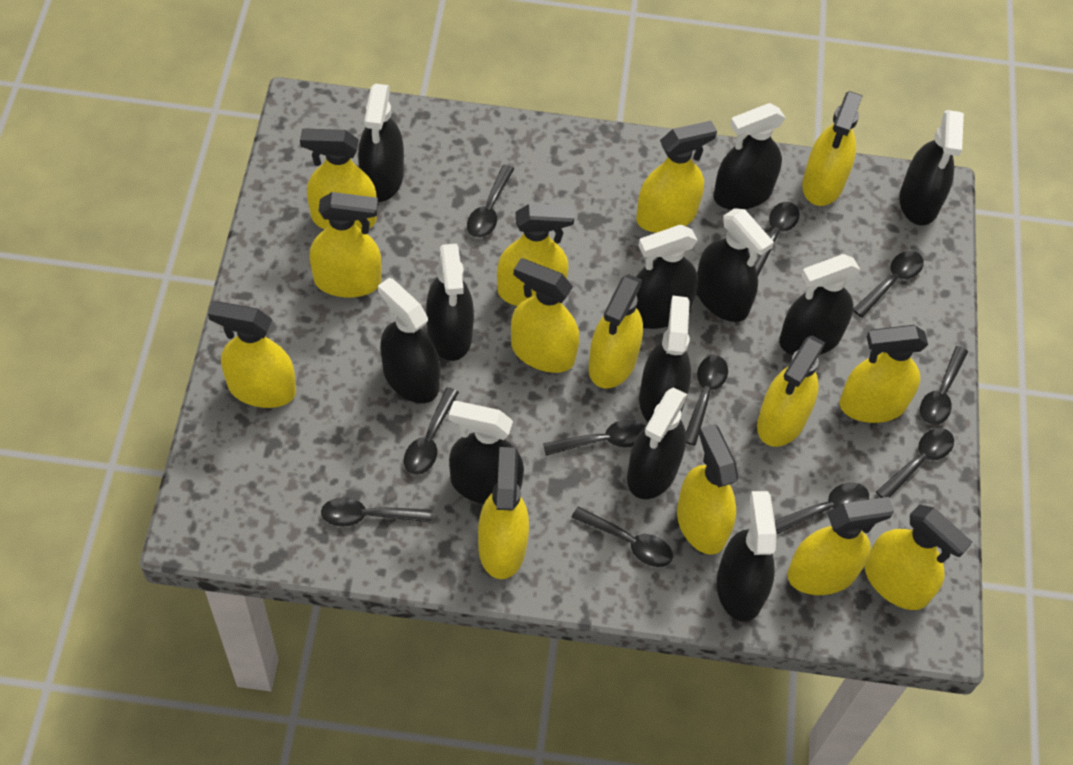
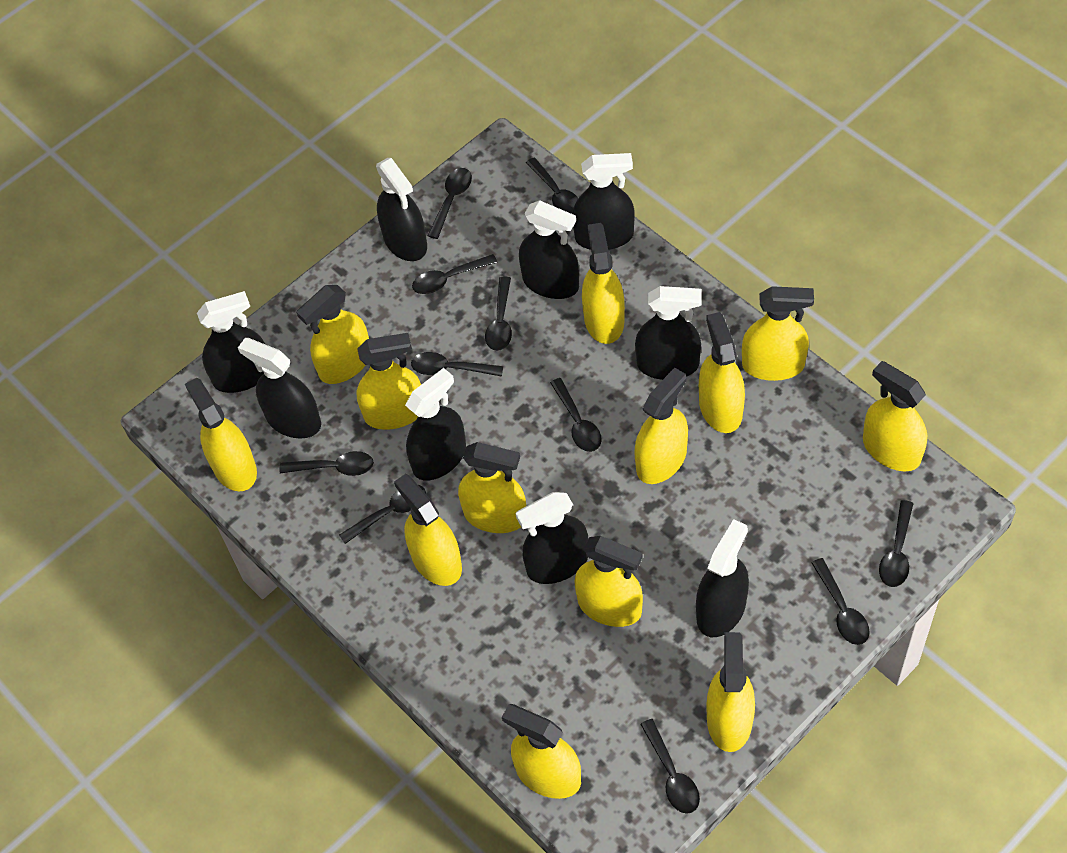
black spray bottle: [358,84,404,202] [378,278,440,403] [426,244,474,361] [449,401,524,504] [627,387,687,499] [636,225,698,329] [639,295,691,422] [696,208,774,322] [714,103,785,210] [717,491,777,622] [779,254,860,355] [899,110,964,225] = 12 -> [197,291,265,393] [238,338,321,439] [376,158,427,261] [405,368,466,481] [516,492,588,584] [519,200,579,299] [572,153,635,250] [635,286,702,380] [696,519,749,637] = 9
yellow spray bottle: [208,301,296,408] [300,129,377,230] [310,192,382,297] [478,447,529,579] [497,204,574,306] [511,258,579,373] [589,274,643,388] [636,121,717,233] [677,424,738,555] [757,336,826,447] [787,497,894,595] [802,91,863,206] [839,325,928,423] [865,504,972,610] = 14 -> [185,378,257,491] [296,285,369,384] [357,333,421,430] [394,474,462,586] [458,442,526,533] [502,704,581,799] [574,536,643,627] [582,223,625,344] [635,367,688,484] [699,312,745,433] [706,632,755,752] [742,286,814,381] [863,361,927,471] = 13

